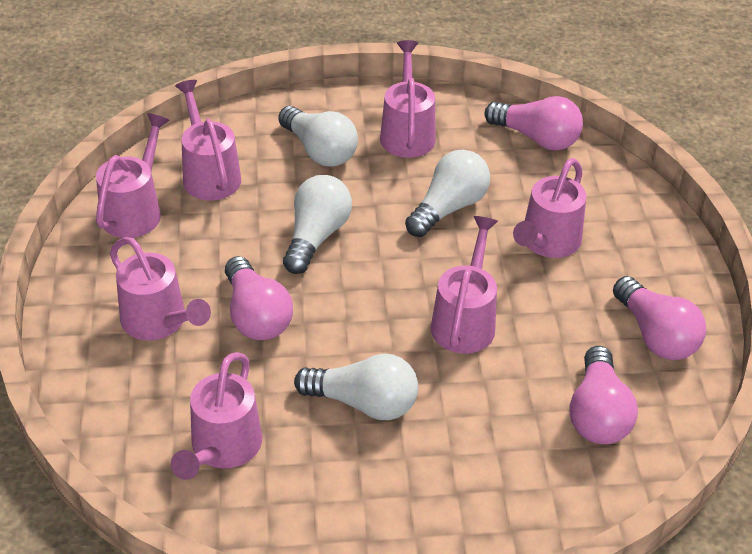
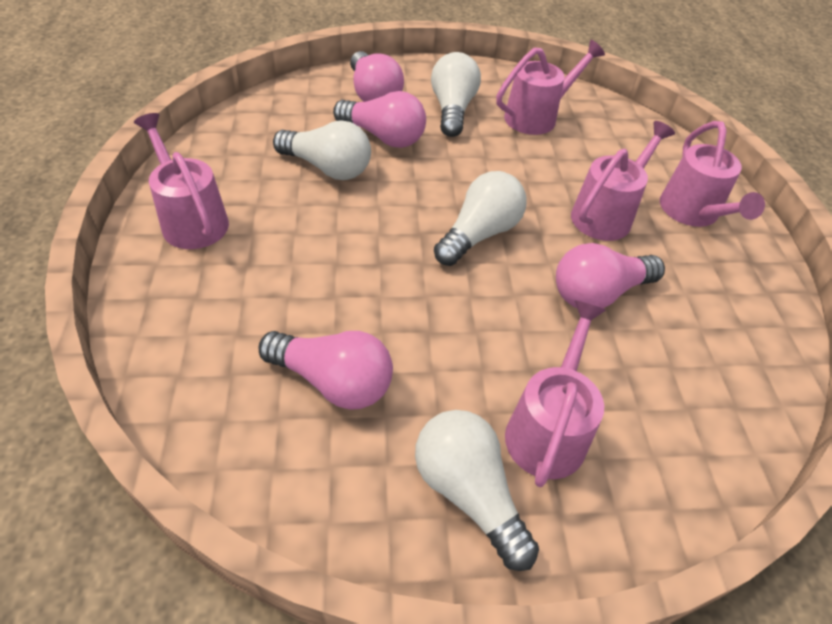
pink watering can: [96,113,170,238] [110,237,211,340] [171,352,262,480] [175,80,241,201] [380,40,436,158] [431,216,498,354] [513,158,587,258] = 7 -> [134,113,229,249] [496,40,605,135] [505,300,606,487] [571,121,675,241] [660,121,765,227] = 5

